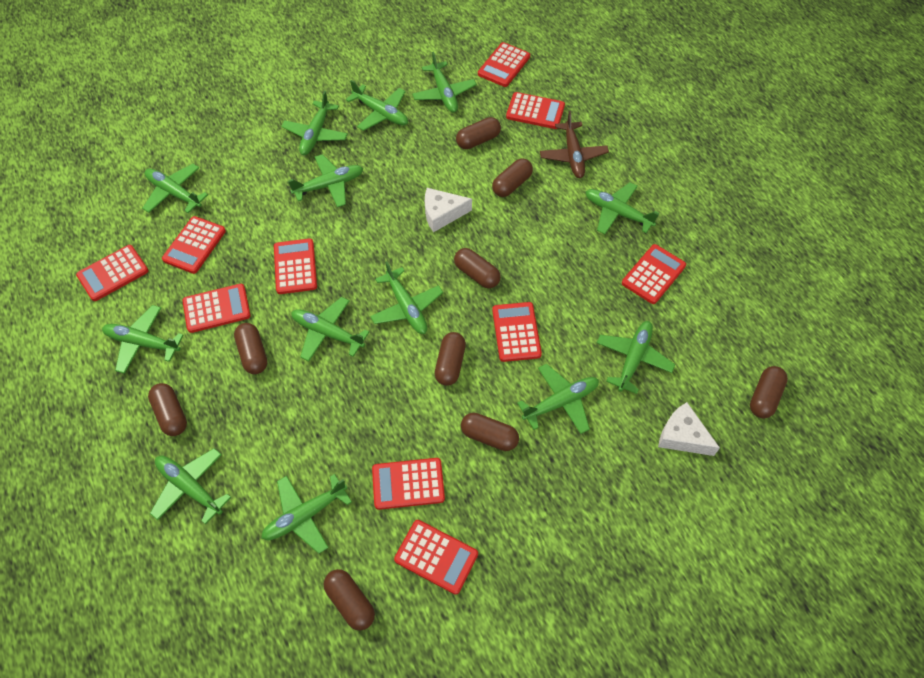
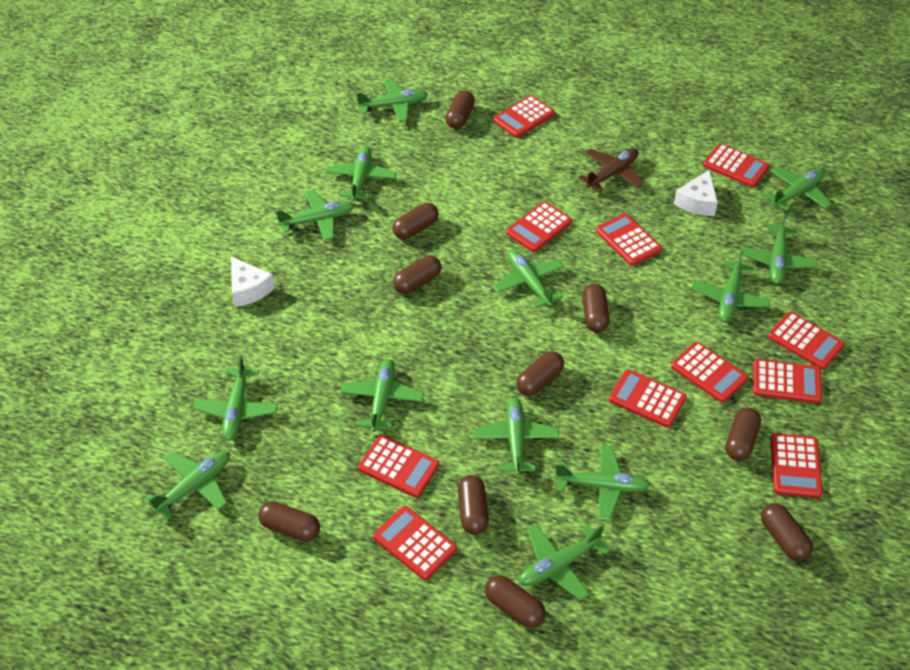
brown capsule: [148,383,187,436] [234,323,267,374] [324,569,375,631] [435,332,466,386] [454,248,501,288] [456,117,501,149] [461,413,519,451] [492,158,533,197] [750,366,788,418] = 9 -> [258,501,320,542] [392,203,439,240] [393,255,442,294] [445,91,475,129] [458,475,489,535] [485,575,546,628] [516,351,564,396] [582,284,610,333] [725,408,761,461] [761,503,813,561] = 10
red calculator: [76,245,149,301] [162,216,226,274] [182,284,251,333] [274,238,317,294] [372,458,445,510] [394,520,478,595] [478,42,530,87] [492,302,542,362] [506,92,565,129] [622,244,686,304] = 10 -> [358,435,439,497] [373,506,457,580] [493,95,555,138] [506,202,572,252] [596,213,662,266] [609,370,687,428] [671,342,748,403] [703,144,770,187] [753,359,822,404] [768,312,845,369] [770,433,823,498] = 11

